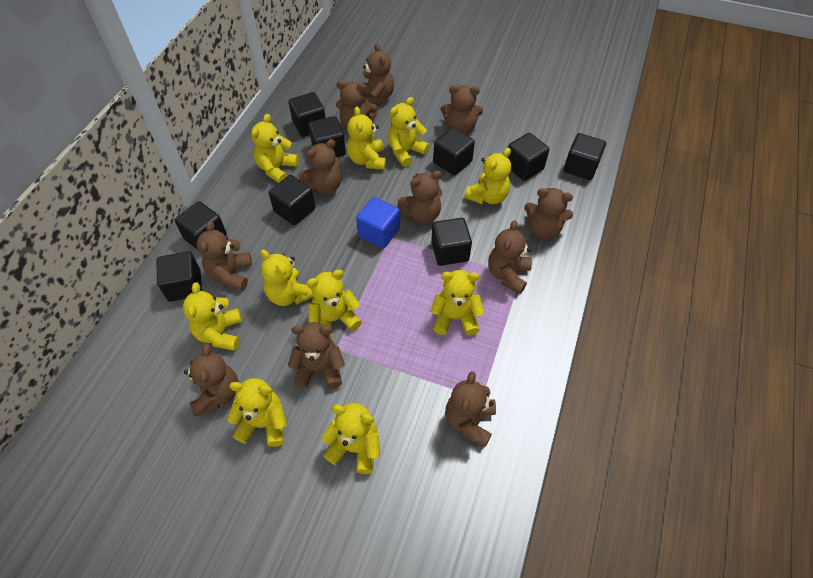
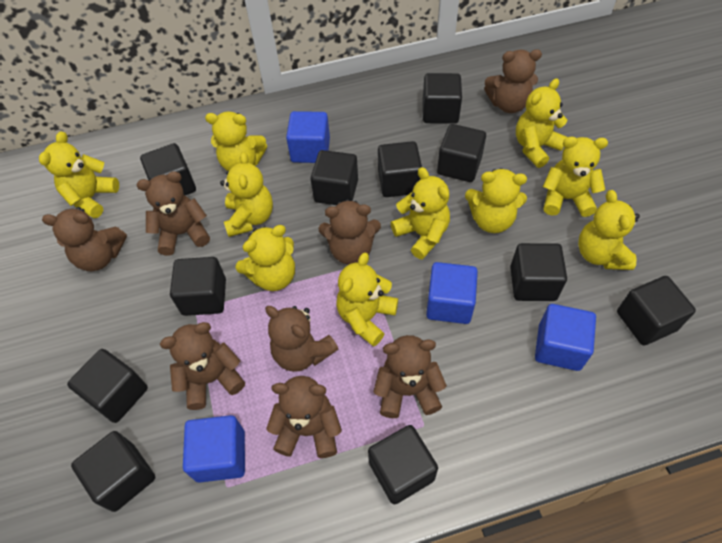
black cube: [157,251,202,302] [175,201,227,250] [269,175,315,225] [289,92,326,137] [309,116,346,157] [431,218,472,266] [433,127,475,176] [508,133,550,181] [564,133,606,180] = 9 -> [67,349,148,423] [71,431,155,512] [140,143,196,195] [170,257,226,316] [311,150,358,205] [368,425,438,504] [378,141,422,197] [423,73,462,124] [437,124,486,182] [510,243,567,301] [617,276,696,345] = 11
blue cube: [356,197,400,248] = 1 -> [183,415,245,483] [286,111,330,163] [426,262,478,324] [535,304,596,371] = 4
brown teddy bear: [184,344,238,416] [197,221,252,291] [288,322,345,388] [299,139,341,194] [336,81,377,129] [363,43,394,106] [397,171,442,224] [441,85,483,134] [445,371,496,447] [488,220,532,294] [524,188,573,239] = 11 -> [42,207,127,271] [137,171,210,256] [160,322,245,410] [265,306,338,372] [266,376,342,458] [319,199,381,265] [373,335,447,418] [484,49,542,113] = 8

